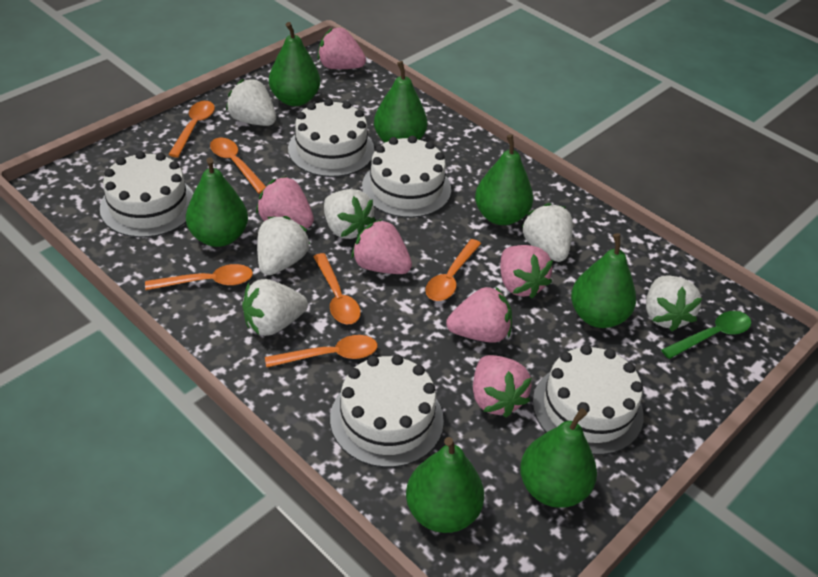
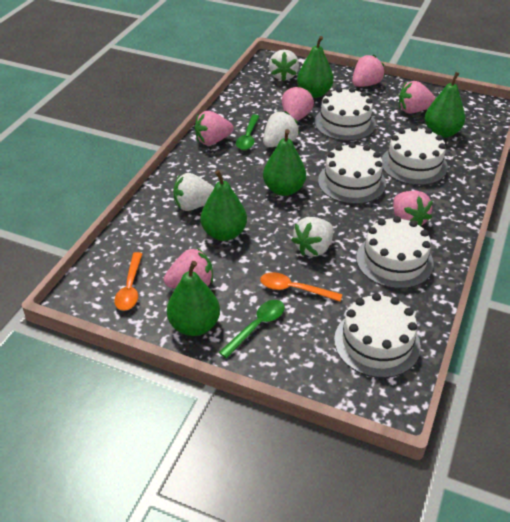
green pear: [186,157,248,247] [269,22,320,106] [374,61,427,142] [406,437,484,533] [475,135,533,225] [520,408,597,508] [571,233,636,328] = 7 -> [167,261,220,336] [201,170,247,241] [263,129,306,196] [297,36,334,98] [425,72,465,138] = 5
green spoon: [661,311,751,359] = 1 -> [219,300,285,358] [236,114,259,150] = 2
orange spoon: [145,264,253,290] [168,101,215,157] [210,138,266,194] [265,335,377,368] [313,253,361,324] [425,239,481,301] = 6 -> [114,252,142,311] [260,272,343,302] = 2
white strawberry: [226,79,276,126] [242,279,308,336] [257,216,310,275] [324,189,376,239] [522,203,573,262] [646,275,702,331] = 6 -> [173,173,214,211] [263,111,299,147] [269,50,299,81] [291,217,334,257] = 4

